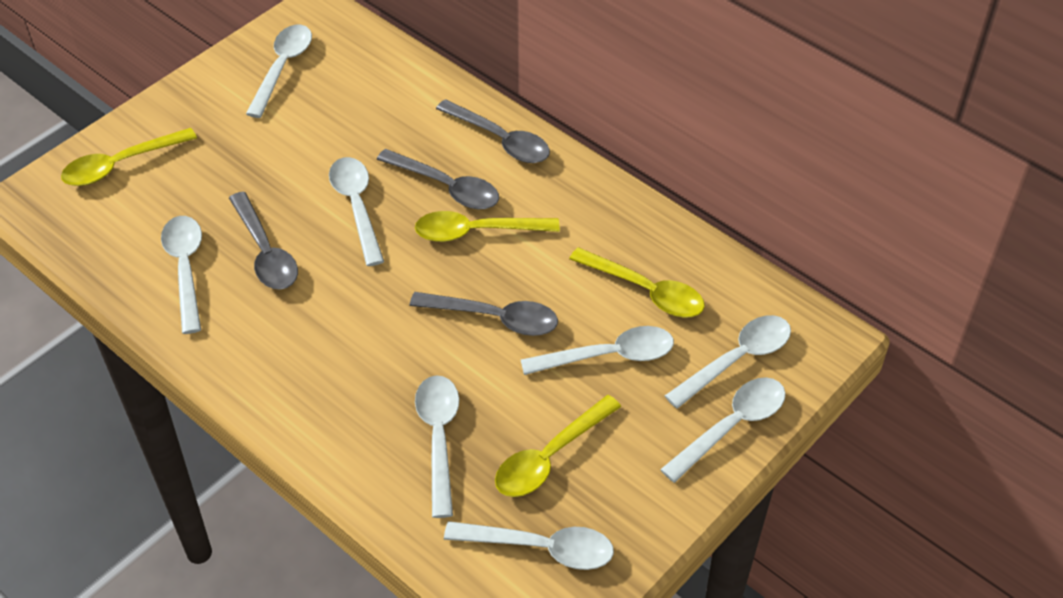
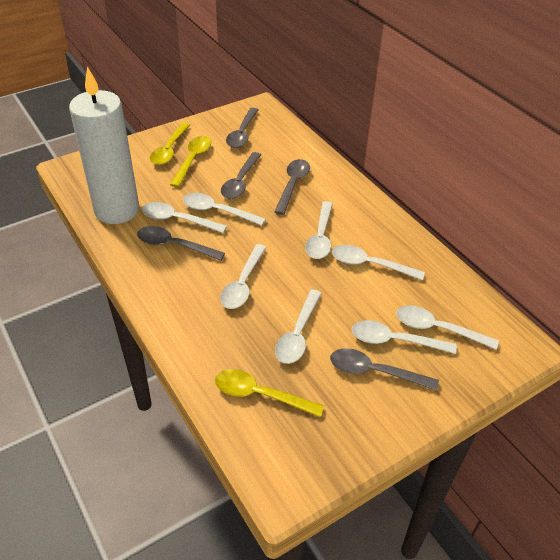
grey spoon: [229,192,298,290] [377,149,499,209] [410,292,558,336] [436,99,550,163] = 4 -> [137,226,225,261] [221,152,261,199] [226,108,258,148] [274,159,310,215] [330,348,439,391] = 5
white candle: none = 0 -> [69,67,139,224] = 1
yellow spoon: [61,128,197,186] [415,211,560,242] [495,395,621,497] [569,247,705,318] = 4 -> [150,122,190,165] [170,136,211,187] [215,369,324,417] = 3

